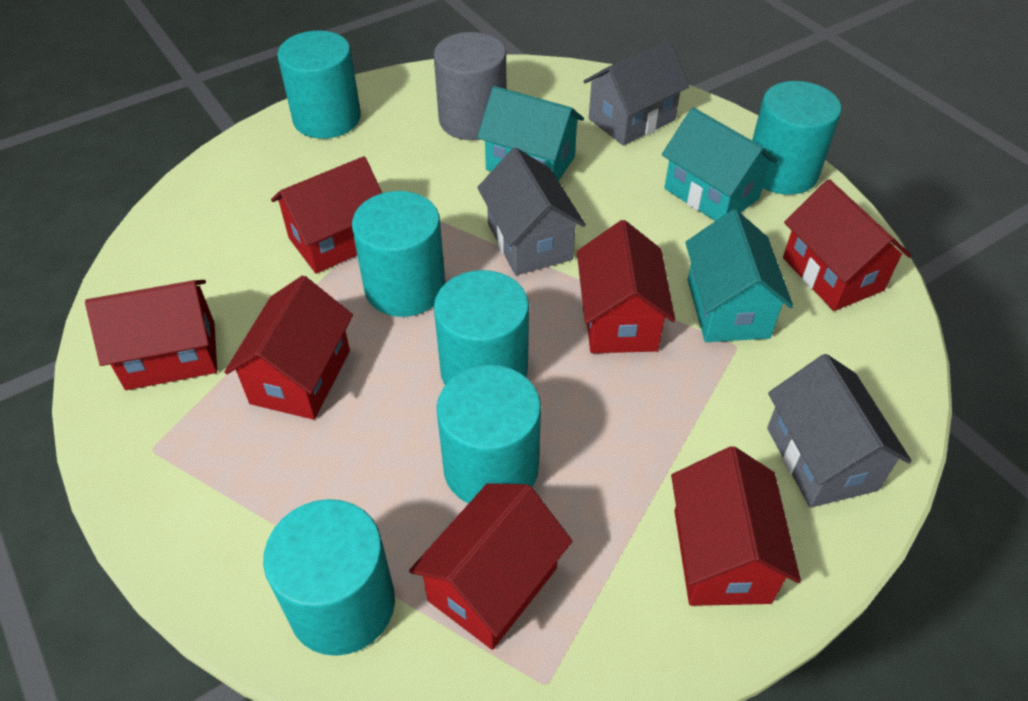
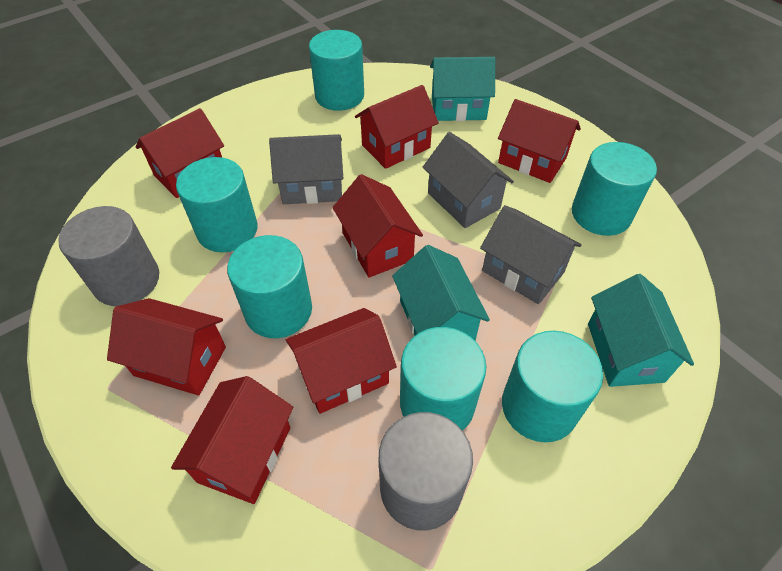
grey cylinder: [434,32,506,140] = 1 -> [58,206,159,306] [379,412,473,531] = 2

